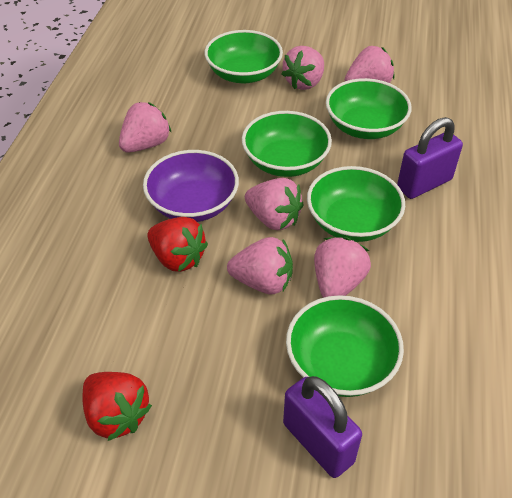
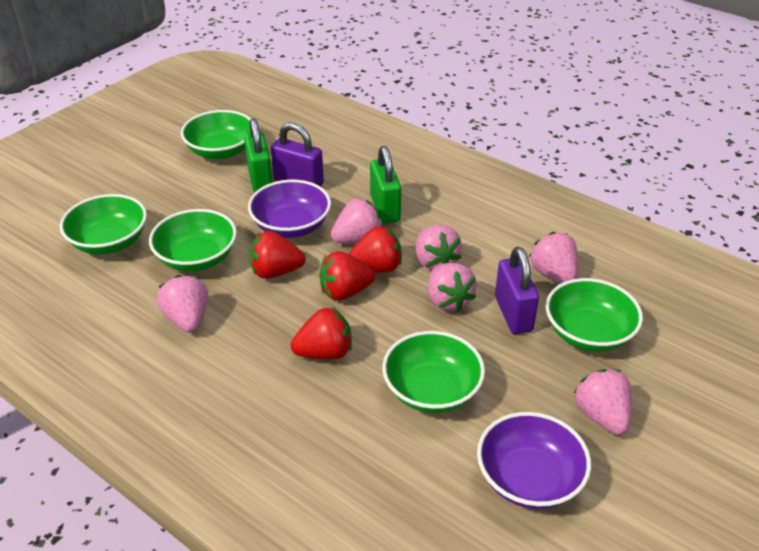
green padlock: none = 0 -> [244,118,273,192] [370,146,401,223] = 2
purple bowl: [143,150,239,222] = 1 -> [248,179,331,238] [477,412,591,509] = 2
red strawberry: [82,372,152,441] [147,217,208,272] = 2 -> [249,231,306,279] [291,307,352,359] [319,251,376,301] [349,226,402,273] = 4

